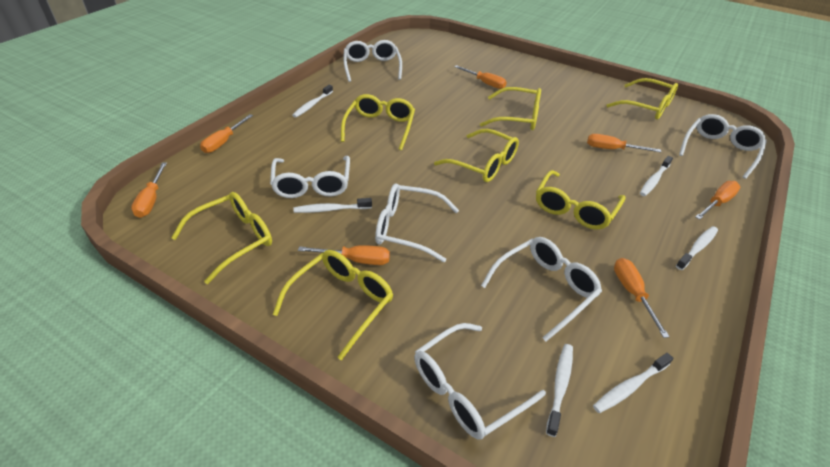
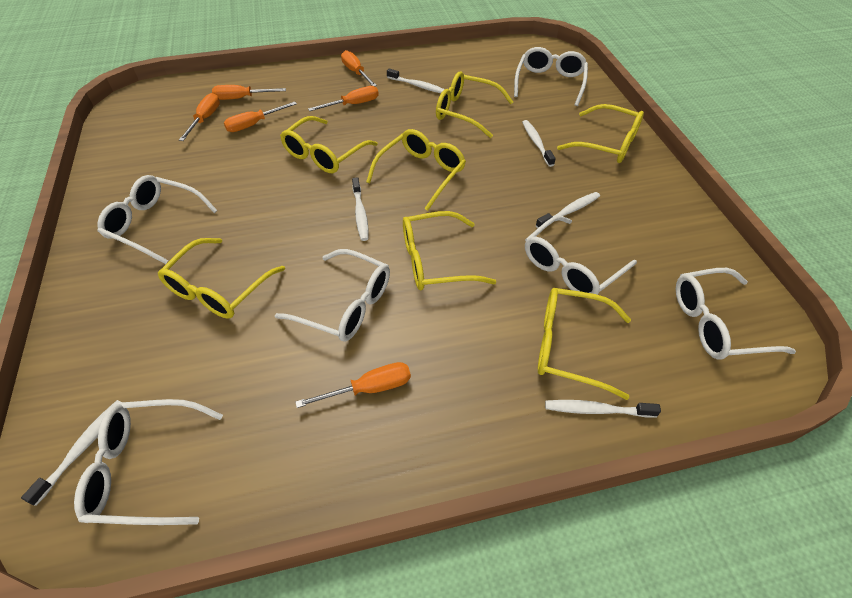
orange screwdriver: [131,162,167,218] [200,114,253,153] [298,245,390,265] [454,65,507,89] [587,134,661,152] [614,258,670,338] [695,181,740,220] = 7 -> [179,93,220,141] [212,85,286,100] [224,102,297,132] [295,362,411,408] [308,86,379,111] [341,50,377,86] = 6

